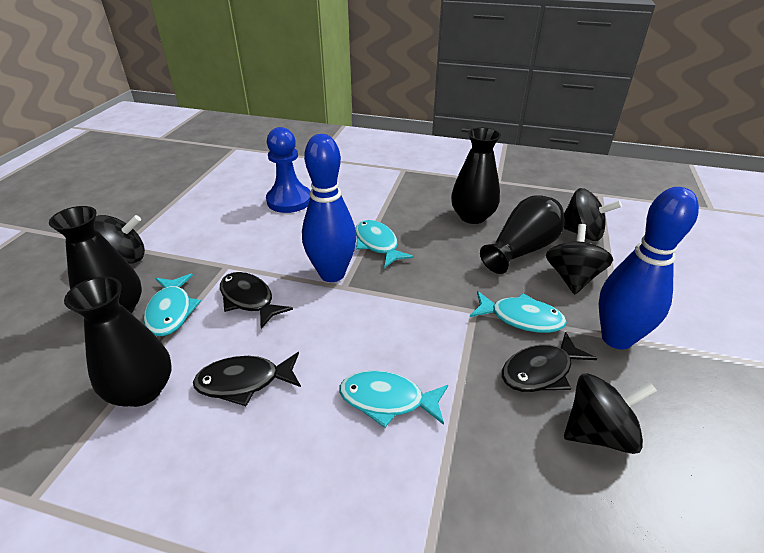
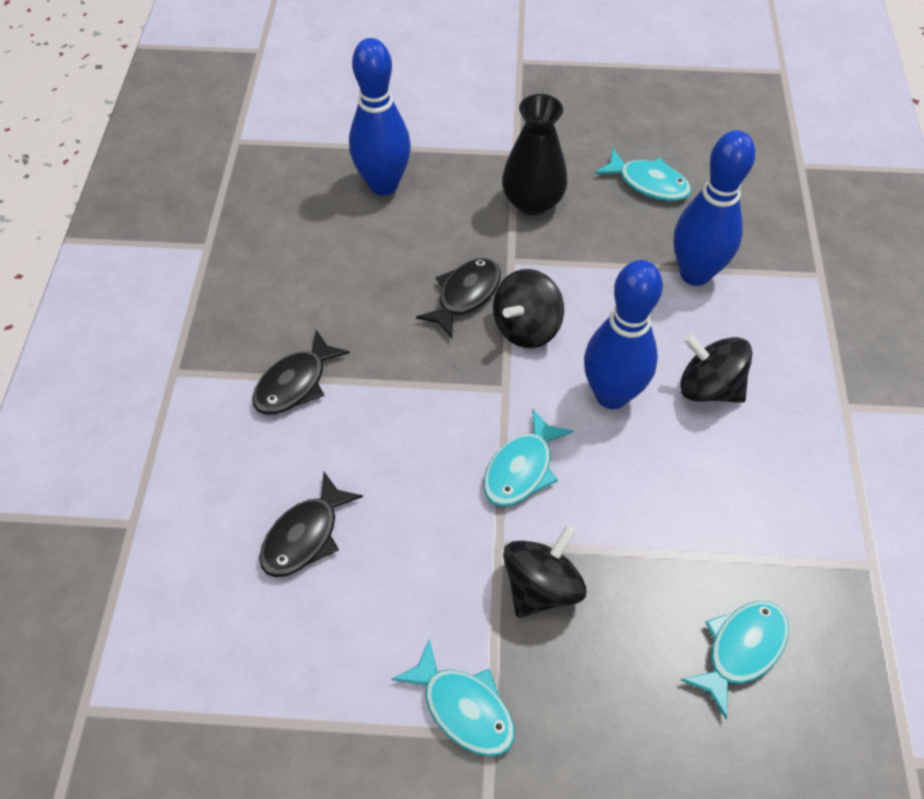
black spinning top: [95,215,145,264] [546,224,613,294] [564,188,622,241] [564,373,657,454] = 4 -> [493,269,564,348] [503,525,587,618] [680,334,753,403] = 3
black vase: [49,206,142,314] [64,276,171,407] [451,127,501,224] [480,195,565,274] = 4 -> [502,94,567,215] = 1
blue bowling pin: [302,134,356,282] [599,187,699,350] = 2 -> [349,38,411,196] [584,260,663,409] [673,130,755,286] = 3
blue pawn: [266,127,310,213] = 1 -> none = 0

